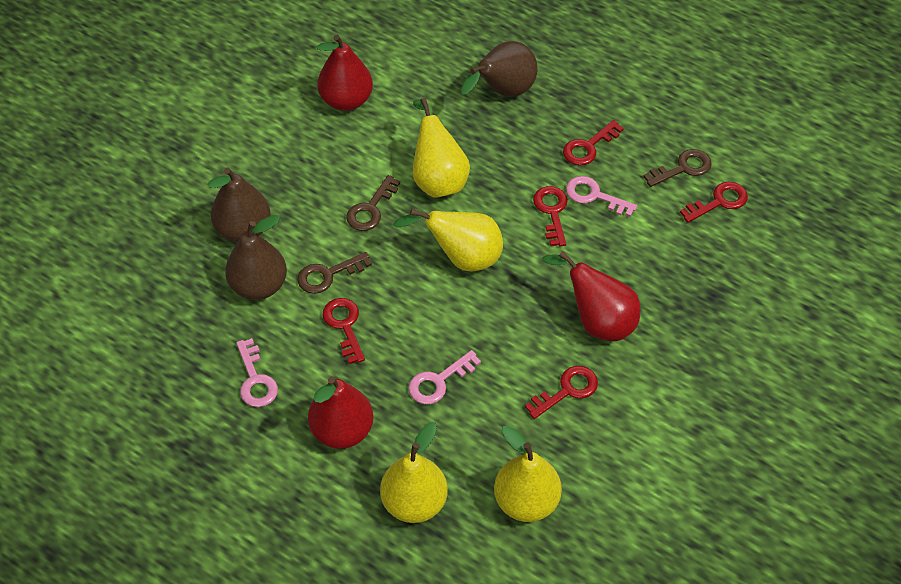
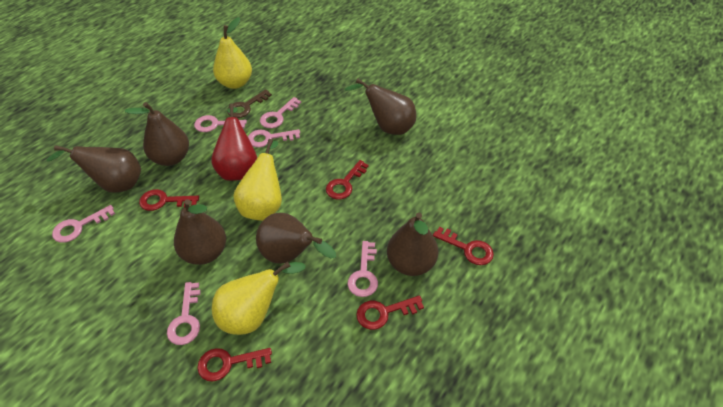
brown key: [297,252,372,294] [346,175,400,231] [643,149,712,187] = 3 -> [227,89,272,118] = 1
brown pear: [208,168,271,242] [225,215,287,300] [461,41,538,97] = 3 -> [47,145,141,193] [124,102,189,166] [174,199,226,265] [256,213,336,263] [345,78,416,135] [387,212,438,276] = 6
pink key: [236,338,278,407] [408,350,481,404] [566,176,637,217] = 3 -> [52,205,115,243] [167,282,201,345] [194,115,247,132] [248,129,300,147] [260,97,301,128] [347,241,378,297] = 6
red pear: [308,376,373,449] [317,35,373,111] [542,251,641,341] = 3 -> [211,104,257,181] = 1
yellow pear: [380,422,448,523] [393,209,503,272] [413,98,470,198] [494,426,562,522] = 4 -> [212,261,306,335] [213,17,252,89] [233,139,282,221] = 3

